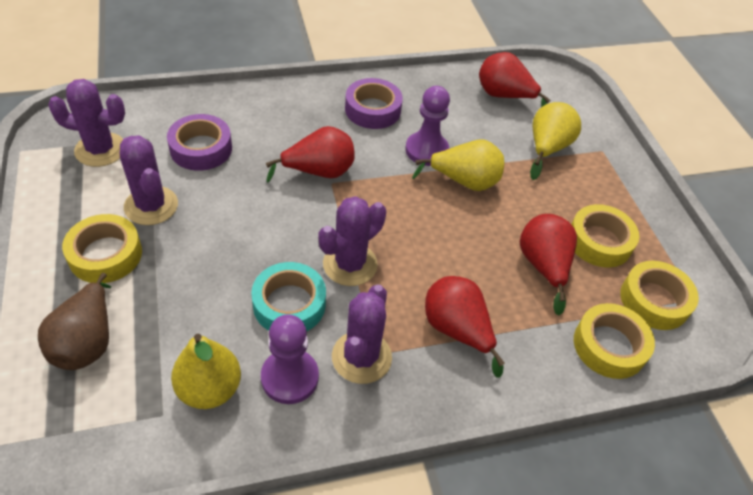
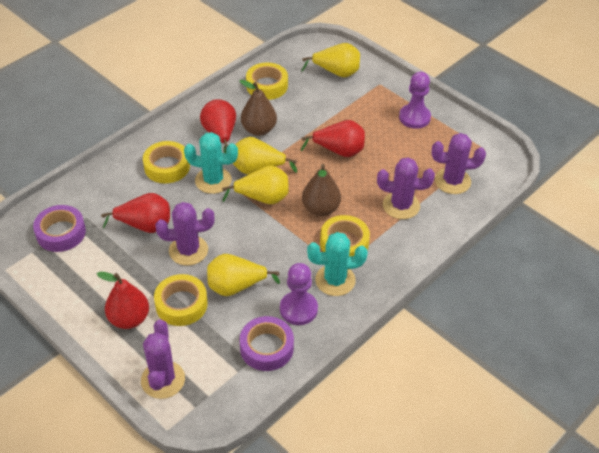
brown pear: [38,273,111,370] = 1 -> [240,80,277,136] [302,164,341,216] = 2
turquoise cactus: none = 0 -> [184,132,238,194] [307,232,368,296] = 2
turquoise tape: [251,262,326,331] = 1 -> none = 0
yellow pear: [171,334,241,409] [412,139,504,191] [530,102,581,180] = 3 -> [207,254,280,296] [222,166,289,204] [233,137,297,175] [302,43,360,77] = 4

